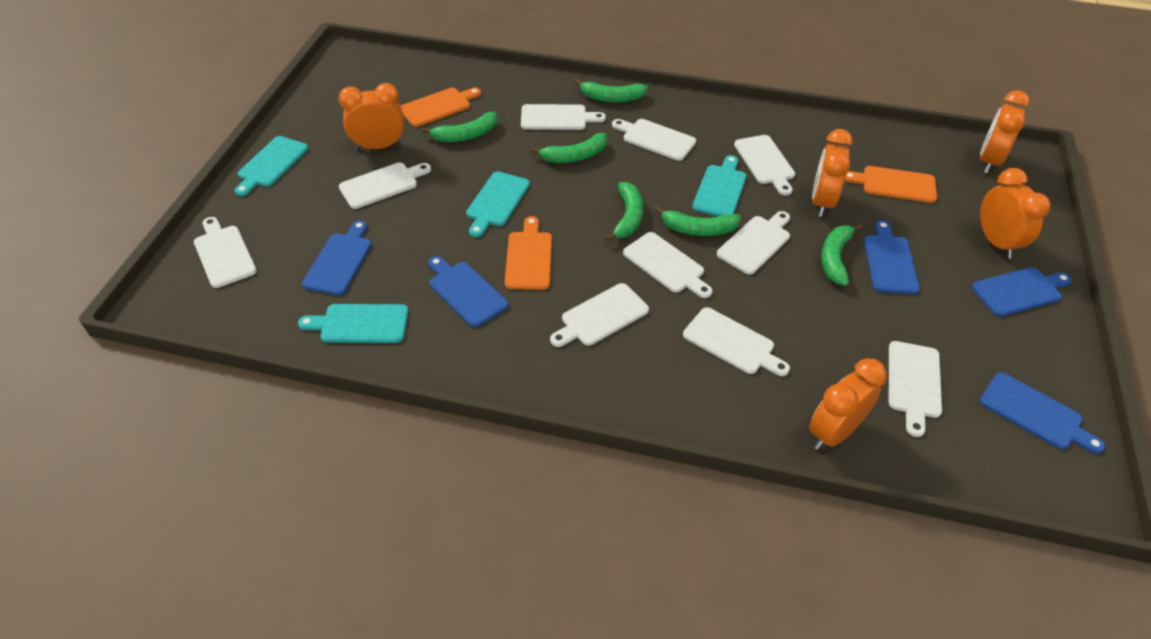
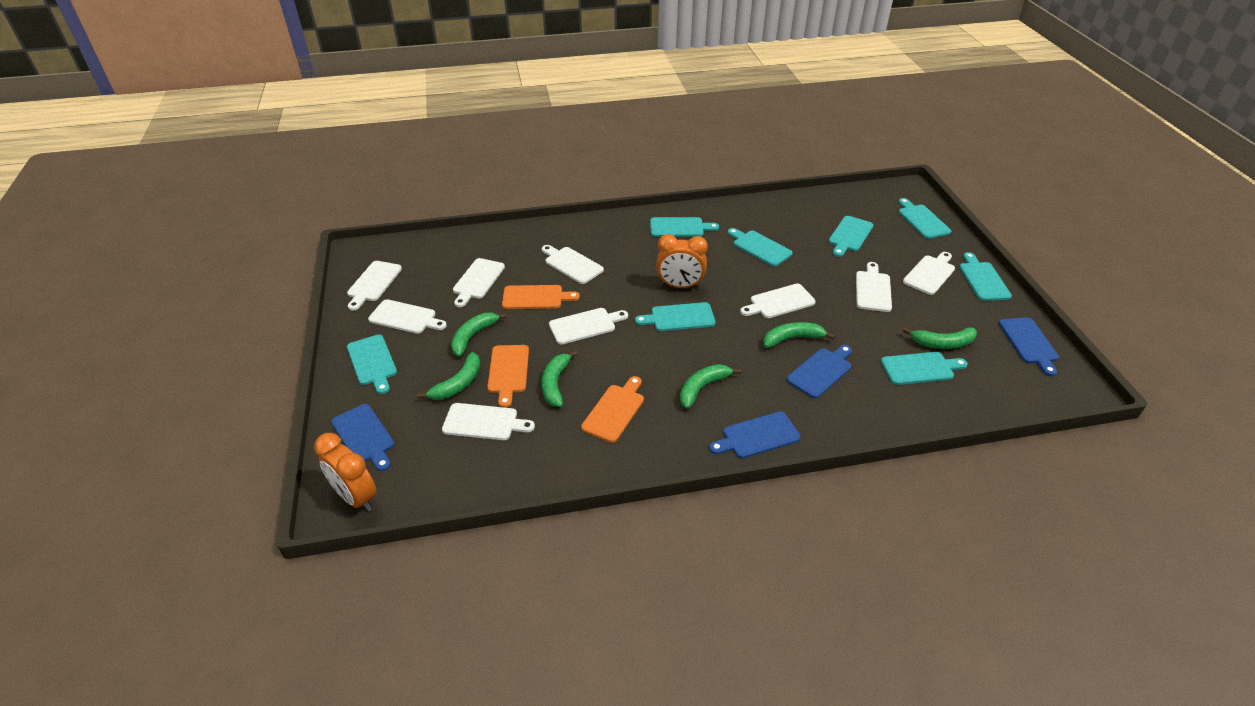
blue cutting board: [302,220,372,295] [428,256,508,327] [864,220,920,294] [972,267,1072,317] [980,372,1105,454] = 5 -> [331,404,394,471] [709,411,801,459] [787,345,852,398] [999,317,1059,376] = 4
orange clock: [339,83,404,150] [809,358,887,450] [812,129,853,217] [980,91,1030,173] [980,168,1051,259] = 5 -> [314,433,377,512] [656,234,708,288] = 2
turquoise cutting board: [235,136,308,196] [298,304,408,343] [466,171,530,237] [692,155,747,216] = 4 -> [347,334,397,394] [635,302,715,331] [650,217,719,237] [728,228,793,266] [829,216,873,257] [881,352,968,385] [899,198,951,239] [959,252,1012,301] = 8
white cutting board: [194,217,257,288] [339,163,431,209] [521,104,606,130] [550,283,649,347] [612,119,696,161] [623,232,713,298] [683,307,790,376] [717,211,790,275] [734,135,795,195] [889,341,942,437] = 10 -> [347,261,402,310] [368,299,447,334] [442,403,535,440] [453,258,505,307] [542,245,604,284] [549,308,628,344] [740,284,816,318] [856,262,892,312] [903,252,955,295] = 9

